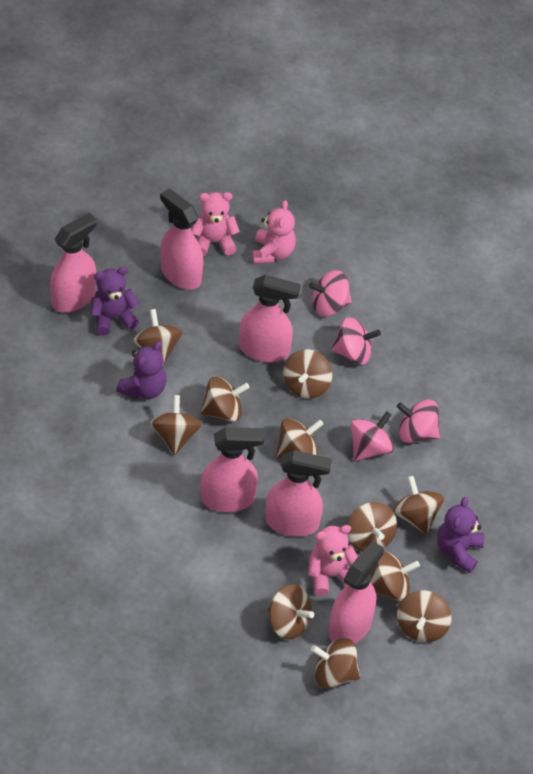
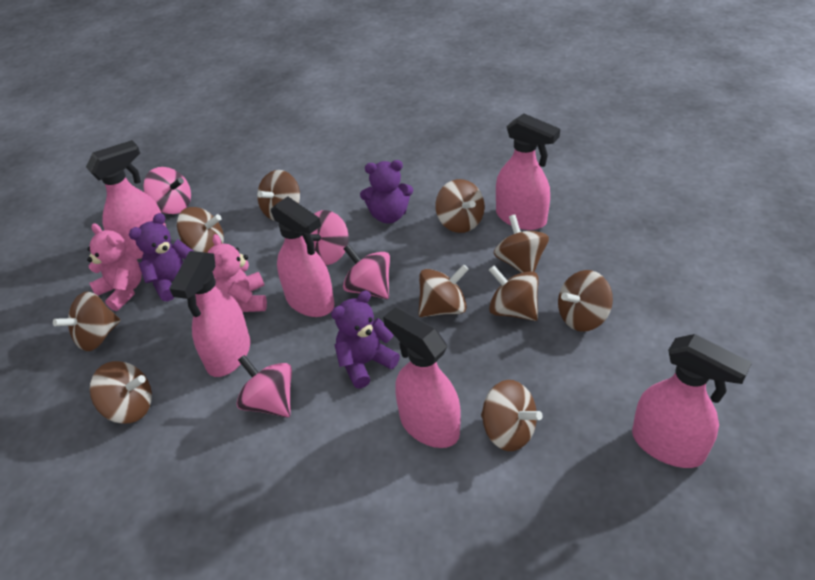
brown spinning top: [133,309,182,366] [150,395,202,455] [200,376,250,422] [267,584,314,639] [276,418,323,459] [283,349,332,399] [311,638,360,688] [347,502,397,552] [370,551,420,601] [393,476,444,535] [397,590,452,642] = 11 -> [53,291,120,351] [89,361,152,424] [177,207,224,253] [257,170,300,221] [418,264,469,317] [435,179,485,233] [481,380,543,451] [489,266,539,321] [493,214,549,273] [558,270,613,332] = 10
pink teddy bear: [192,192,240,256] [252,200,296,264] [308,525,358,596] = 3 -> [87,223,142,311] [207,234,267,312] = 2

